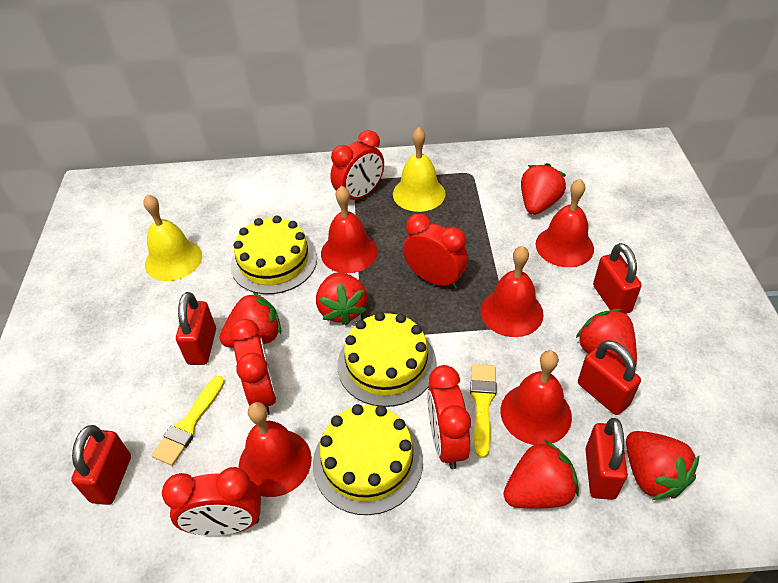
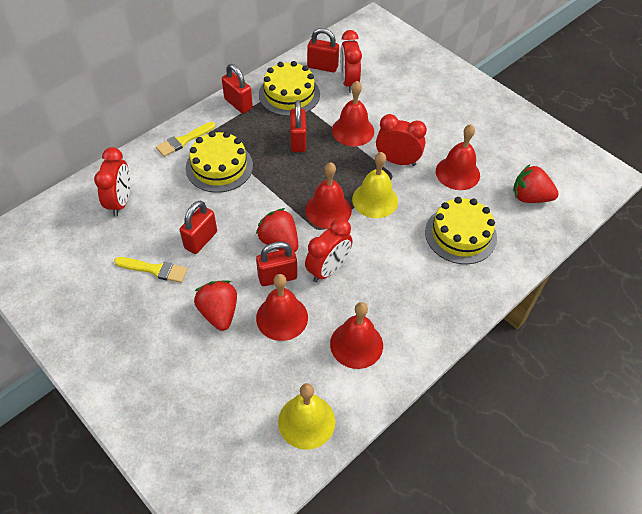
red clock: [162,467,261,536] [230,319,276,415] [330,130,384,200] [403,214,468,289] [427,365,471,469] = 5 -> [94,147,130,217] [305,218,352,282] [340,30,362,93] [376,114,427,166] = 4
red strawberry: [219,292,281,348] [316,272,367,326] [503,439,579,509] [521,163,566,215] [576,309,637,365] [626,431,700,500] = 6 -> [194,280,237,331] [256,208,298,252] [513,164,559,203] = 3

